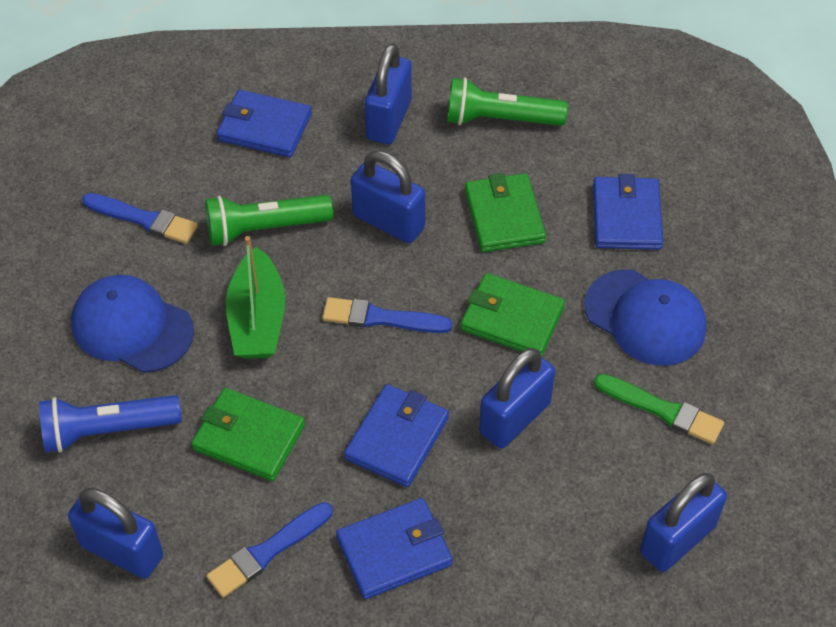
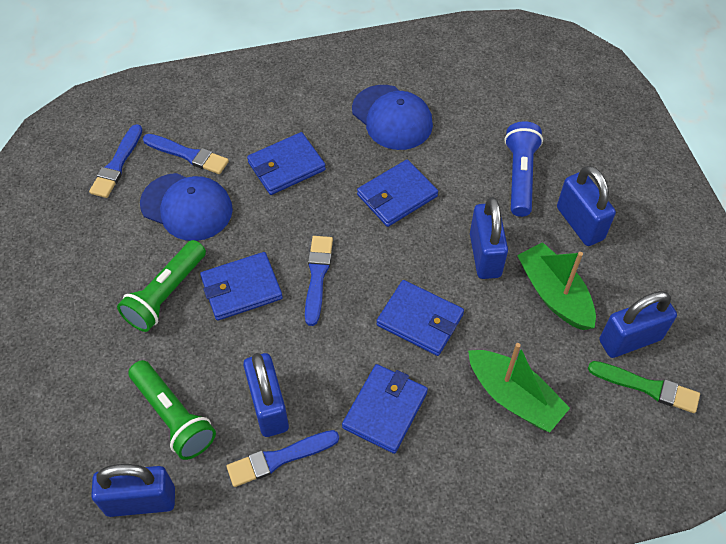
blue brush: [82,193,198,244] [207,502,333,598] [322,297,452,333] = 3 -> [89,124,142,198] [143,134,229,174] [227,430,339,487] [305,236,333,326] = 4
blue wallet: [216,90,312,157] [336,498,453,599] [344,384,449,487] [593,174,663,250] = 4 -> [200,252,283,321] [247,132,326,195] [342,364,428,454] [357,159,438,227] [376,280,464,356] = 5
green boat: [226,236,285,359] = 1 -> [468,343,570,432] [517,242,596,330] = 2
green wallet: [191,388,305,481] [460,273,565,357] [465,173,546,252] = 3 -> none = 0

